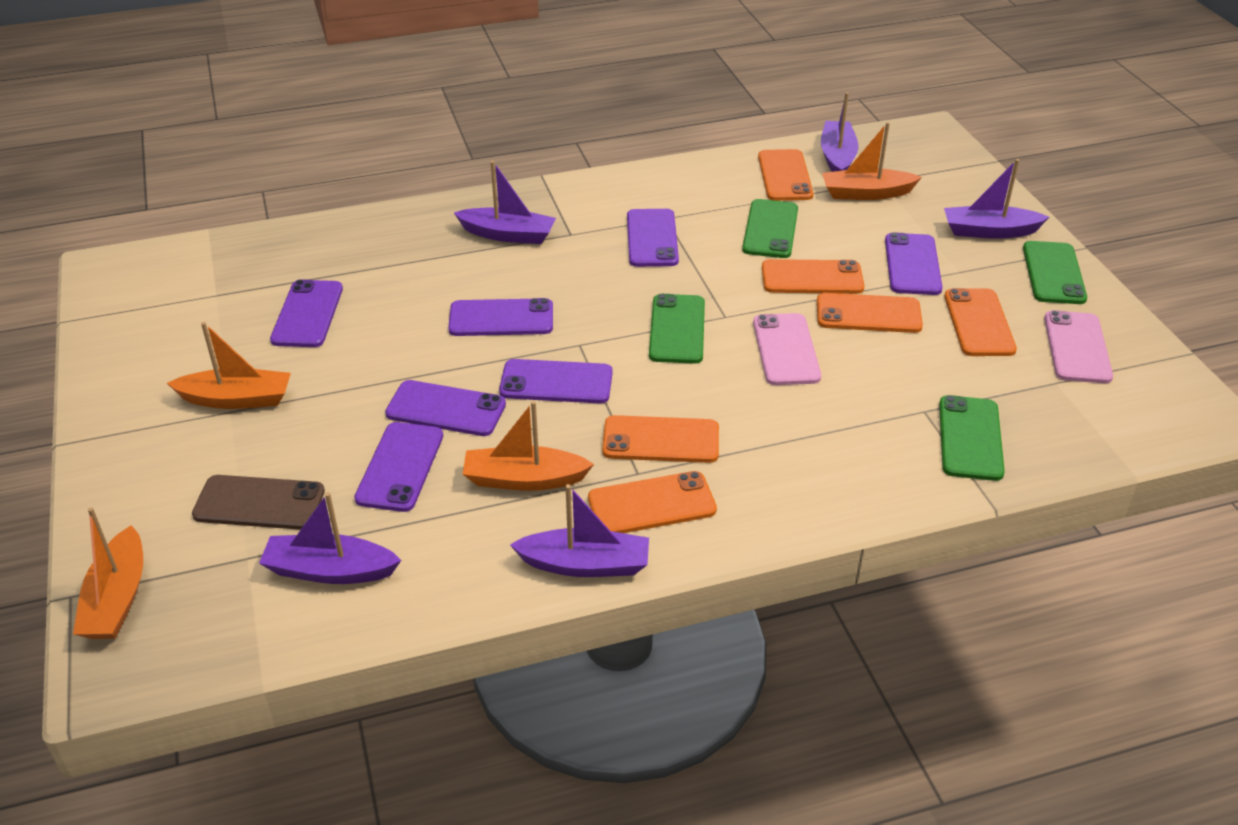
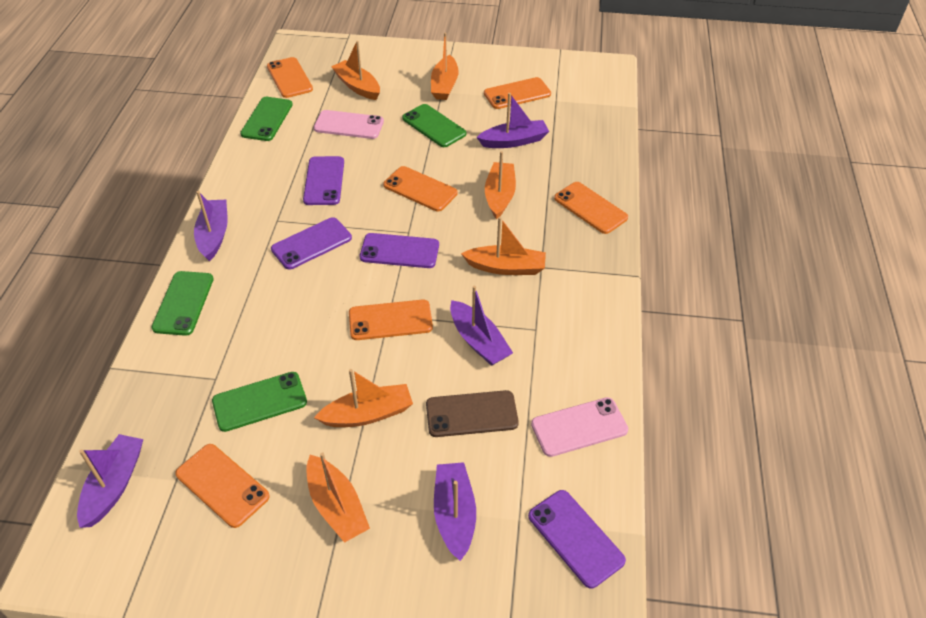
orange boat: [73,507,143,639] [167,322,291,409] [463,401,594,491] [822,122,922,200] = 4 -> [306,452,370,543] [314,369,413,427] [331,41,380,100] [431,32,459,100] [461,217,546,275] [485,151,516,220] = 6
purple phone: [270,279,343,347] [354,422,443,512] [385,380,506,436] [448,298,553,336] [499,359,613,404] [627,209,679,267] [885,232,943,295] = 7 -> [271,217,352,270] [303,156,344,205] [360,233,439,268] [528,490,626,589] = 4

